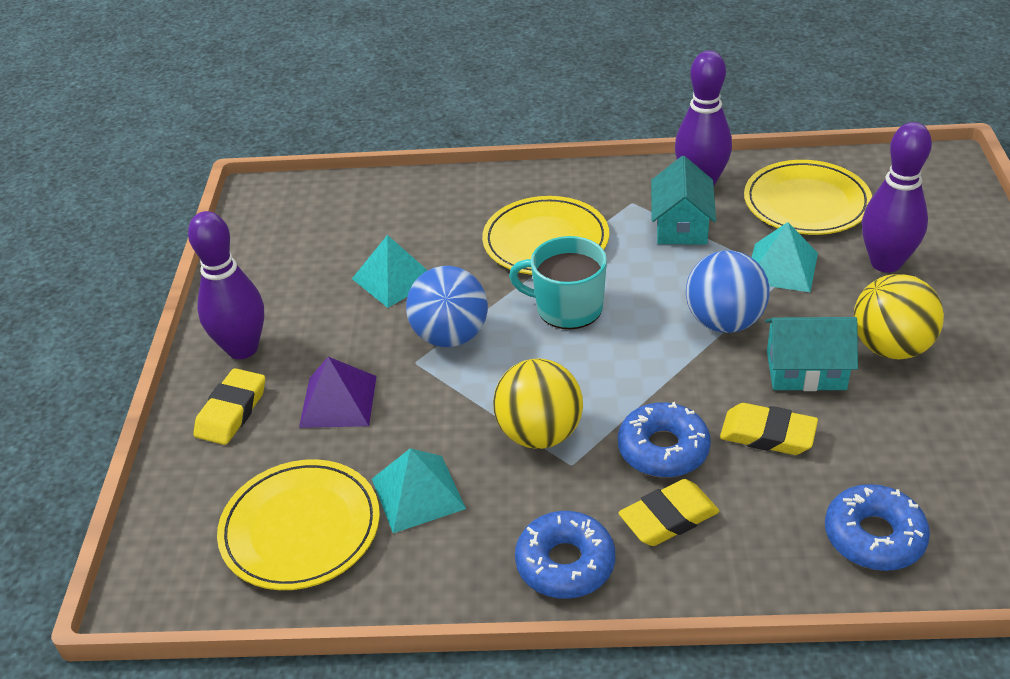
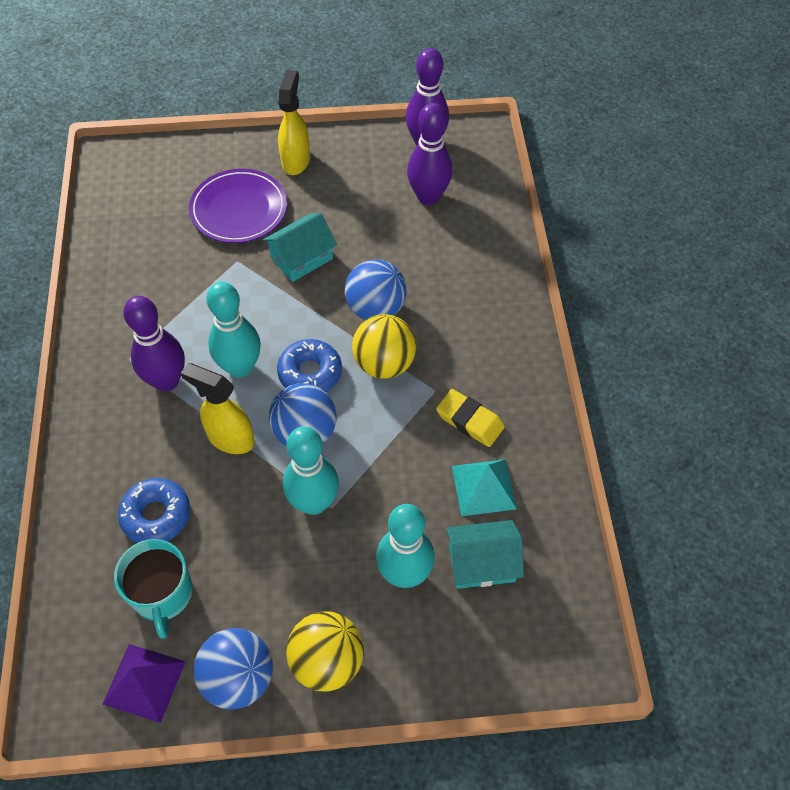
blue ball: [406,266,488,347] [686,250,770,333] = 2 -> [193,628,273,710] [269,383,337,446] [345,260,407,320] = 3
blue donut: [515,511,615,599] [618,402,711,478] [825,484,930,571] = 3 -> [118,478,190,543] [277,339,342,392] = 2
purple plate: none = 0 -> [189,169,287,243] = 1
turquoise bowling pin: none = 0 -> [206,282,261,378] [283,426,339,515] [376,504,435,588] = 3
turquoise pyramid: [352,235,428,308] [372,448,466,533] [752,222,818,292] = 3 -> [452,459,517,516] = 1
yellow eraser: [193,368,265,445] [618,479,720,546] [720,403,818,455] = 3 -> [436,389,505,447] = 1
yellow plate: [217,459,380,590] [482,196,609,275] [744,160,872,235] = 3 -> none = 0
yellow spray bottle: none = 0 -> [181,363,255,454] [278,70,310,175] = 2

